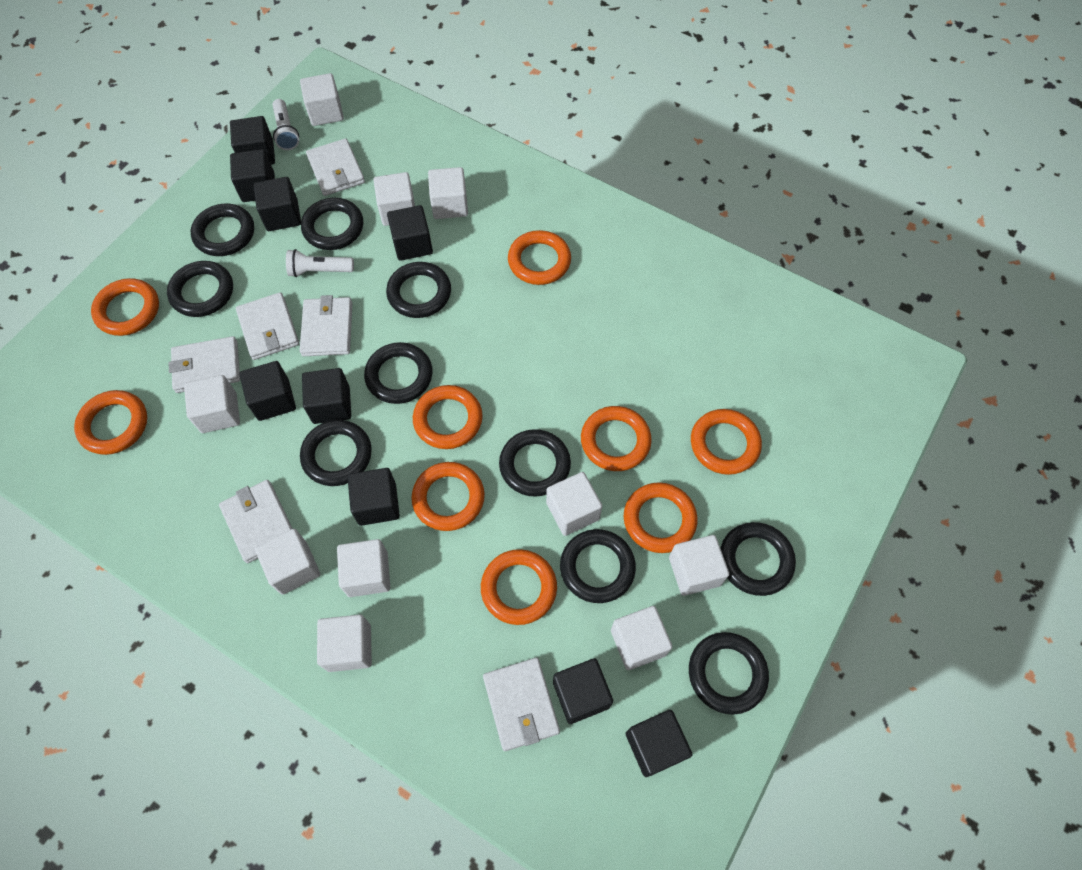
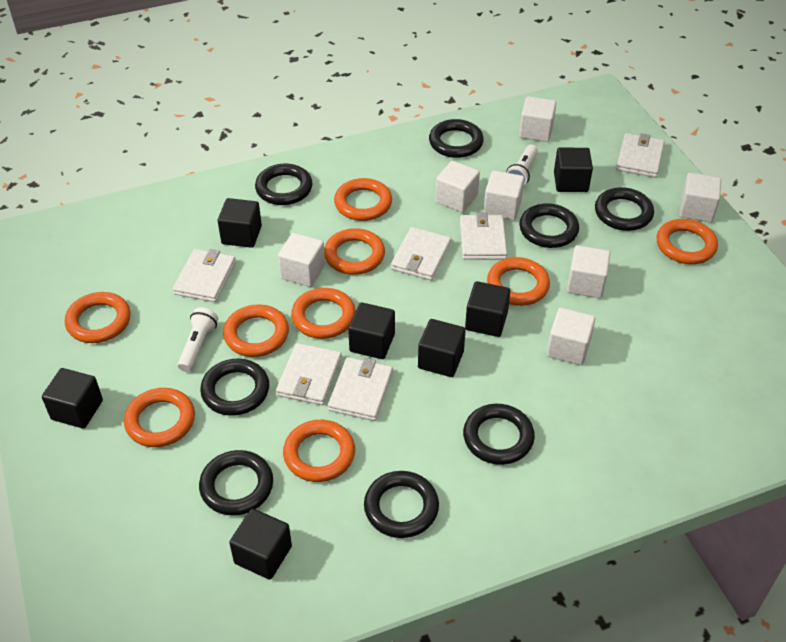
black cube: [230,116,275,165] [230,149,275,202] [239,361,296,421] [253,177,301,231] [302,368,351,424] [347,468,400,526] [387,205,433,261] [553,658,613,724] [626,710,692,777] = 9 -> [42,368,103,429] [218,198,262,248] [229,509,292,580] [348,302,395,359] [418,319,466,377] [465,281,510,337] [554,148,593,192] = 7
black ring: [167,261,233,317] [191,204,254,256] [300,420,372,486] [301,198,363,250] [364,342,433,404] [386,262,451,318] [499,429,571,497] [560,529,636,603] [689,632,769,715] [720,522,796,596] = 10 -> [199,450,273,516] [200,359,269,416] [255,164,312,205] [364,471,439,538] [429,119,484,158] [463,404,535,465] [519,203,579,248] [595,187,654,231] = 8
white cube: [184,375,240,433] [255,529,320,595] [300,73,344,126] [317,615,372,672] [337,539,390,597] [374,172,415,226] [428,167,468,219] [546,472,602,536] [611,606,672,670] [669,535,729,596] = 10 -> [278,233,325,287] [435,161,480,213] [483,171,524,220] [519,96,556,142] [547,308,595,365] [567,245,611,298] [679,173,721,222] = 7

